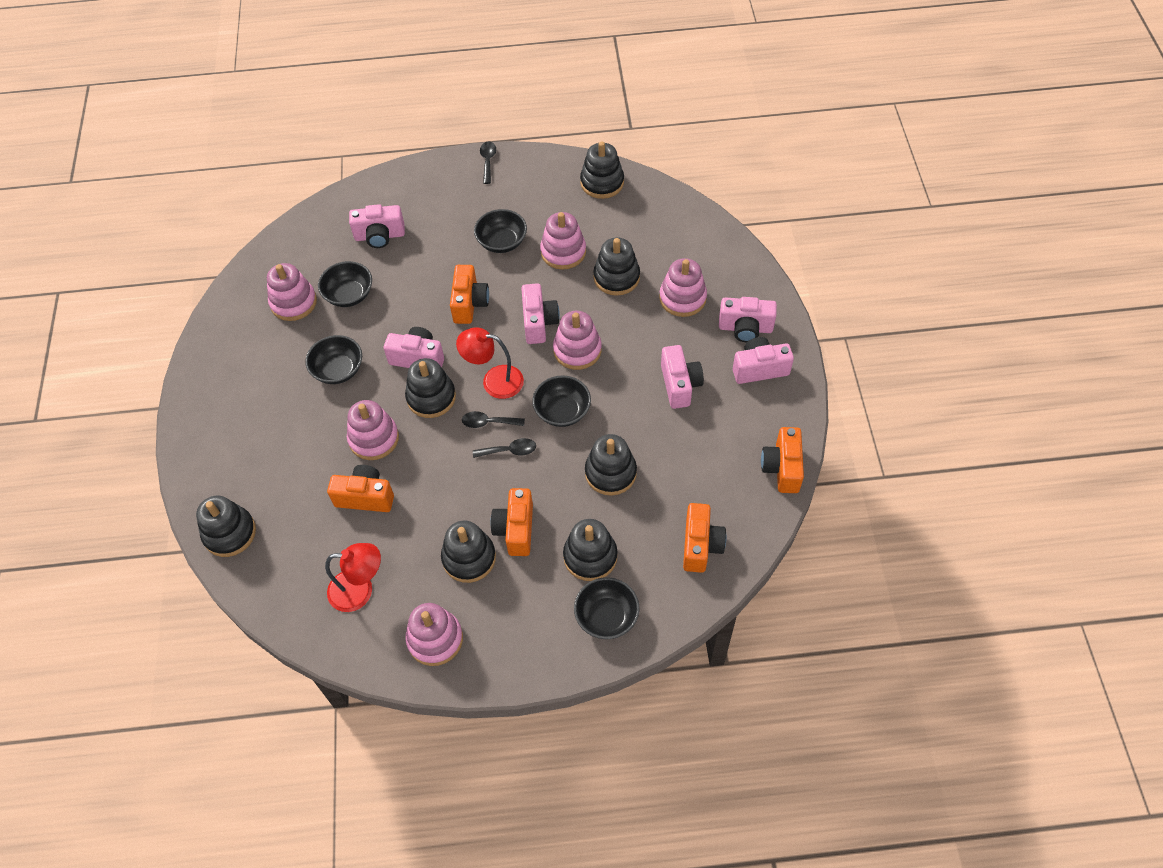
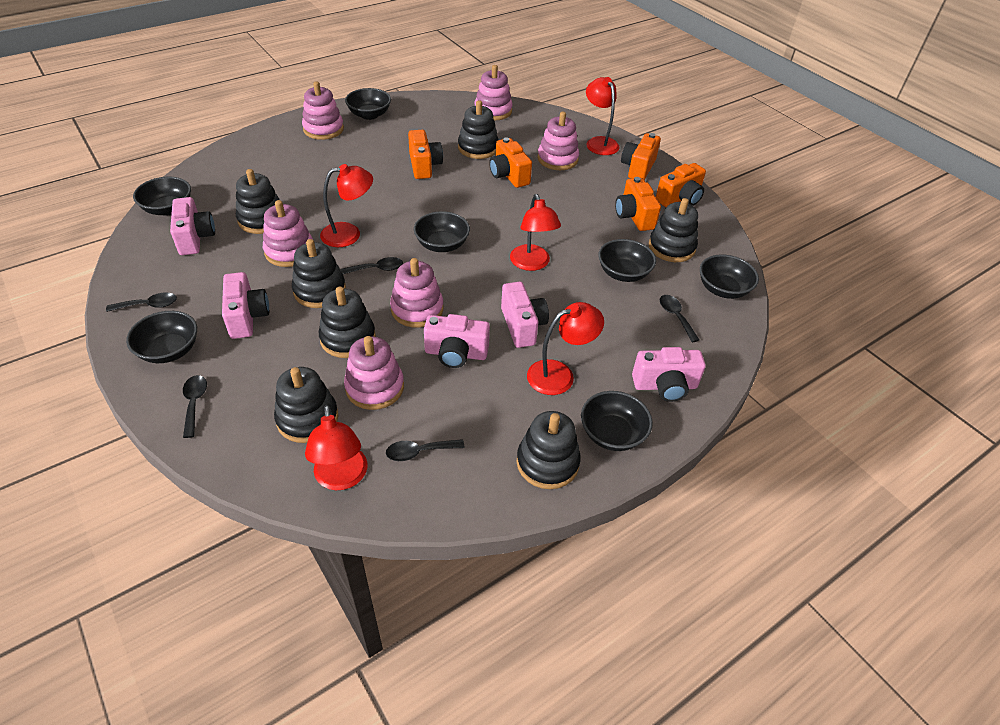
black bowl: [305,335,362,384] [318,261,372,307] [474,209,527,253] [532,376,591,427] [574,577,639,639] = 5 -> [126,311,197,363] [133,177,191,216] [345,88,391,120] [414,211,470,252] [581,391,653,451] [598,239,656,282] [700,254,759,299] = 7
black spoon: [462,411,525,428] [473,438,536,458] [480,141,496,184] = 3 -> [106,293,177,312] [183,375,207,438] [340,257,403,274] [386,439,465,461] [660,295,699,342] = 5
pink camera: [349,204,405,248] [384,327,444,368] [521,283,560,344] [661,345,704,409] [719,297,777,342] [733,337,794,384] = 6 -> [170,197,215,255] [222,272,269,339] [424,314,490,368] [501,282,549,348] [632,347,706,402] = 5
red lamp: [325,543,381,612] [456,327,524,399] = 2 -> [305,405,367,490] [320,164,373,247] [510,194,561,271] [527,302,604,395] [586,77,620,155] = 5

